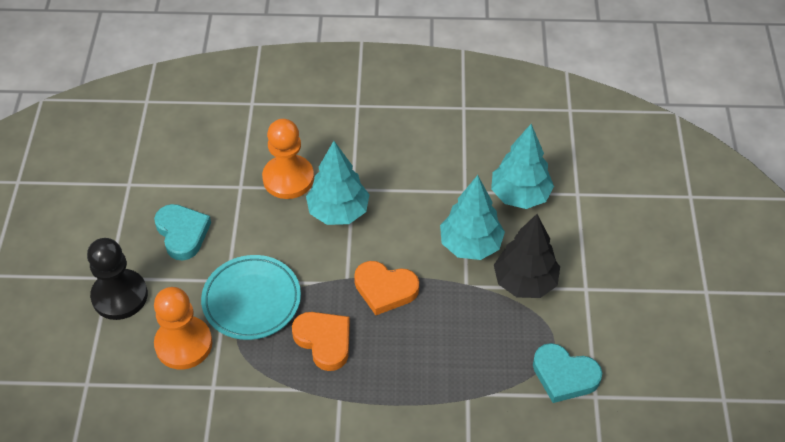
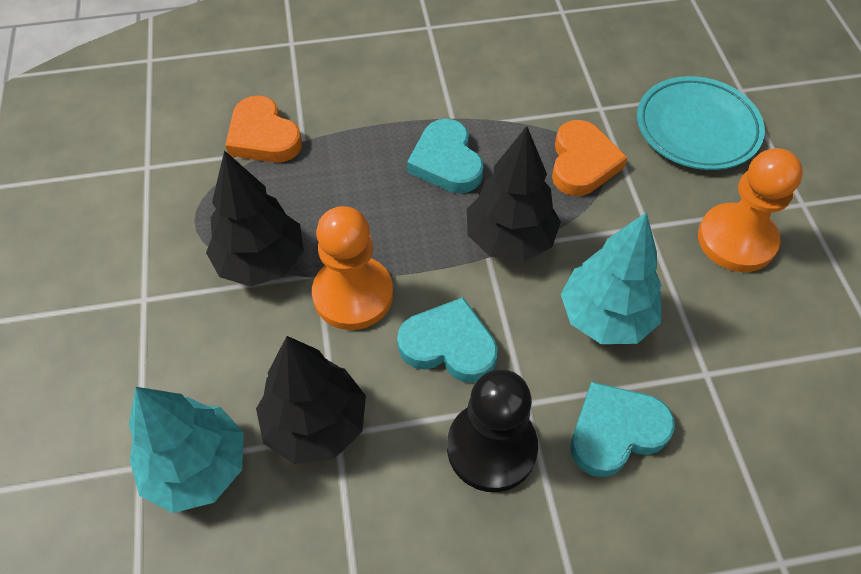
black tree: [494,214,560,298] = 1 -> [206,150,304,286] [256,336,366,464] [467,126,561,261] = 3
turquoise heart: [154,204,211,261] [533,343,602,403] = 2 -> [397,297,498,383] [407,119,484,193] [571,382,675,477] = 3
turquoise tree: [306,141,370,225] [440,175,505,260] [491,124,554,209] = 3 -> [129,387,244,513] [561,212,662,344] = 2

